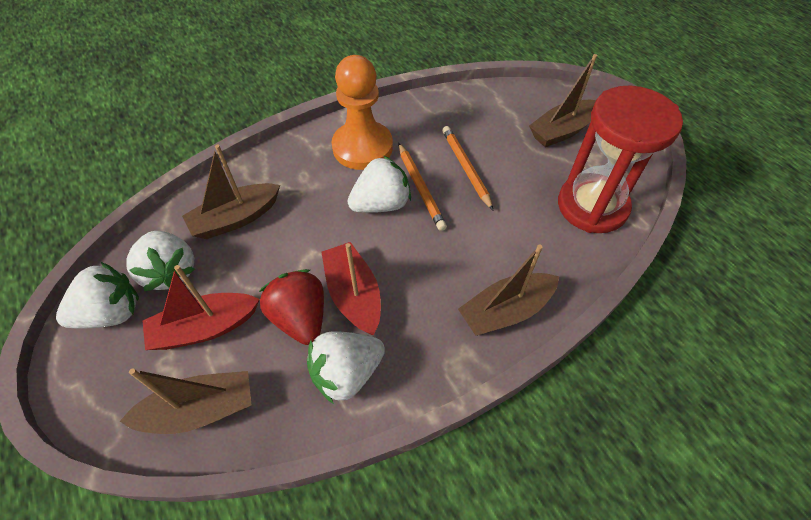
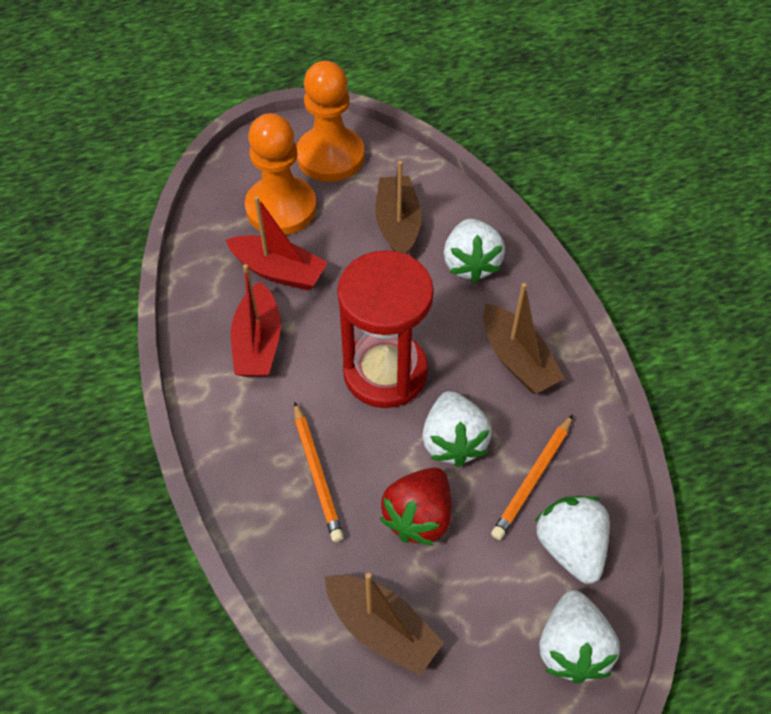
brown boat: [120,368,252,434] [182,145,280,239] [458,245,559,336] [529,54,597,147] = 4 -> [325,573,444,676] [375,161,421,254] [483,283,565,394] = 3
orange pawn: [332,55,393,170] = 1 -> [245,113,317,235] [297,61,365,182] = 2

